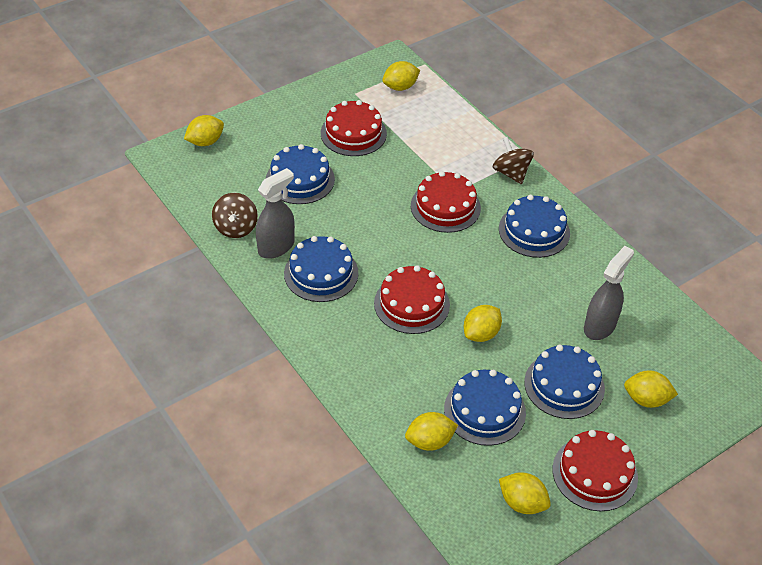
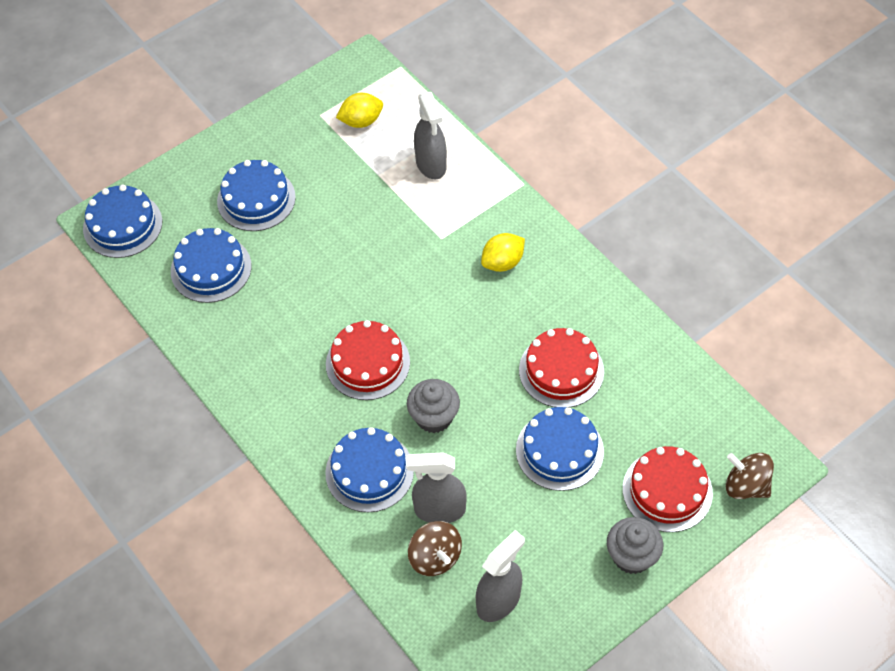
grey cupcake: none = 0 -> [407,379,460,433] [607,517,663,574] = 2
grey spray bottle: [256,168,295,259] [584,246,634,340] = 2 -> [407,452,467,523] [414,92,447,179] [476,530,525,622] = 3
red cake: [321,100,387,156] [374,265,450,334] [411,171,481,233] [553,430,638,511] = 4 -> [326,320,410,400] [519,328,604,408] [623,446,713,532] = 3
yellow lemon: [184,115,224,146] [382,61,420,91] [405,412,458,451] [464,305,502,342] [499,472,551,514] [624,370,678,408] = 6 -> [336,93,383,128] [481,233,525,272] = 2

